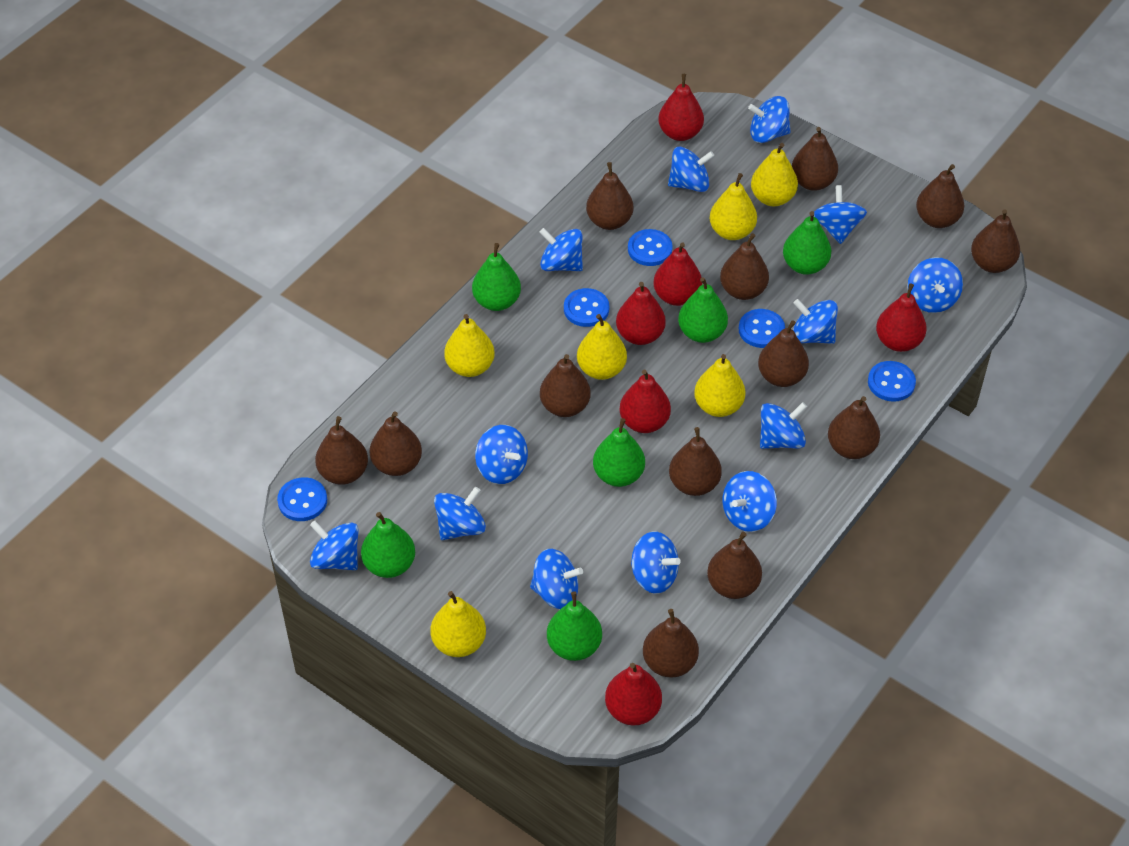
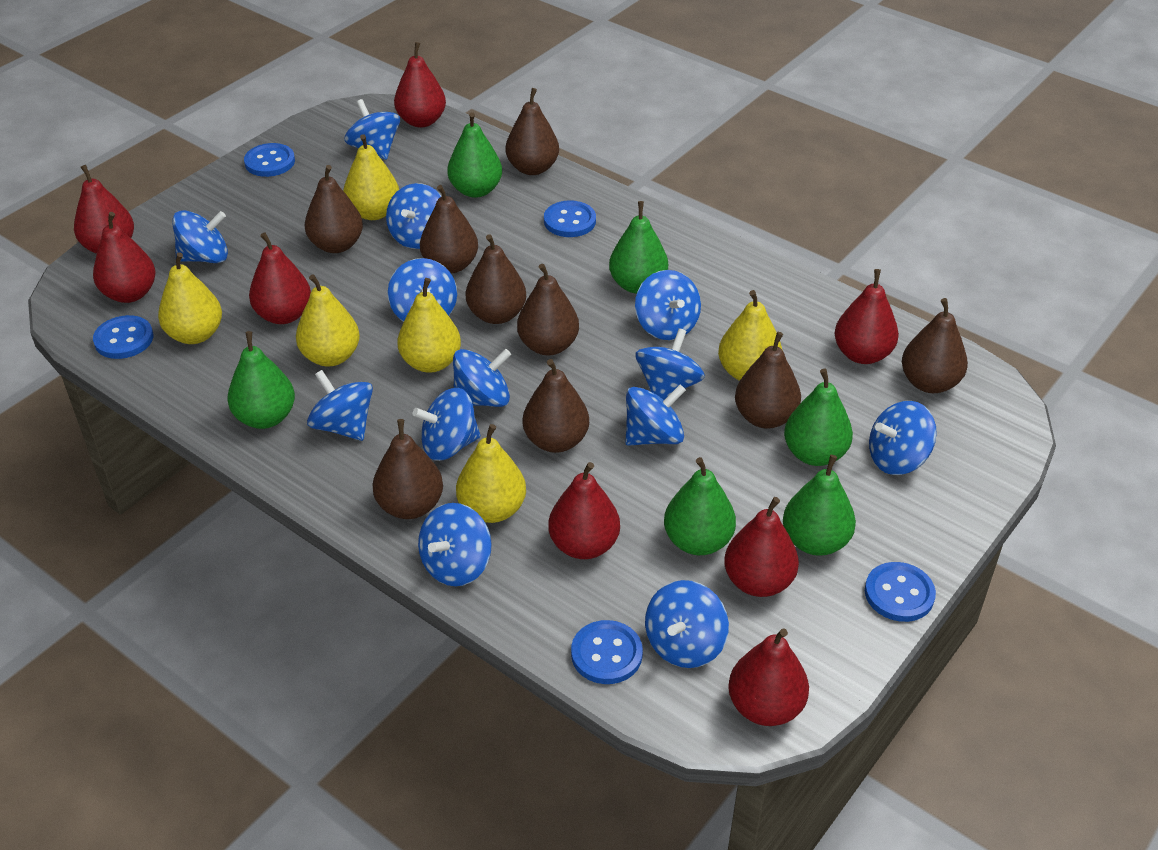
brown pear: [315,416,368,485] [370,411,422,476] [540,354,591,417] [586,162,633,230] [643,609,699,678] [669,427,722,496] [707,532,762,599] [720,233,769,300] [758,320,809,387] [792,127,838,191] [828,396,880,459] [916,164,964,228] [971,209,1020,273] = 13 -> [304,165,363,253] [372,419,443,519] [420,185,478,274] [466,234,526,324] [506,88,559,175] [517,264,579,355] [523,359,589,453] [735,332,801,429] [902,298,968,393] = 9
red pear: [605,663,662,726] [616,282,666,345] [619,369,671,433] [653,243,702,306] [658,74,704,141] [876,284,927,352] = 6 -> [74,165,134,254] [93,212,156,303] [249,232,311,324] [394,42,446,128] [548,462,620,559] [724,497,799,597] [728,628,809,726] [834,269,899,364] = 8

